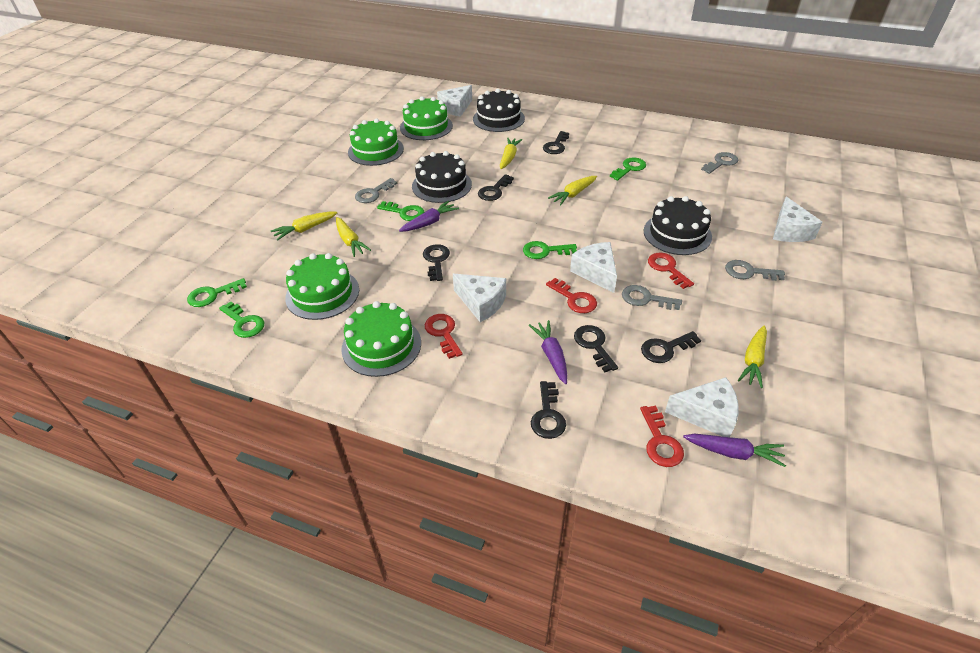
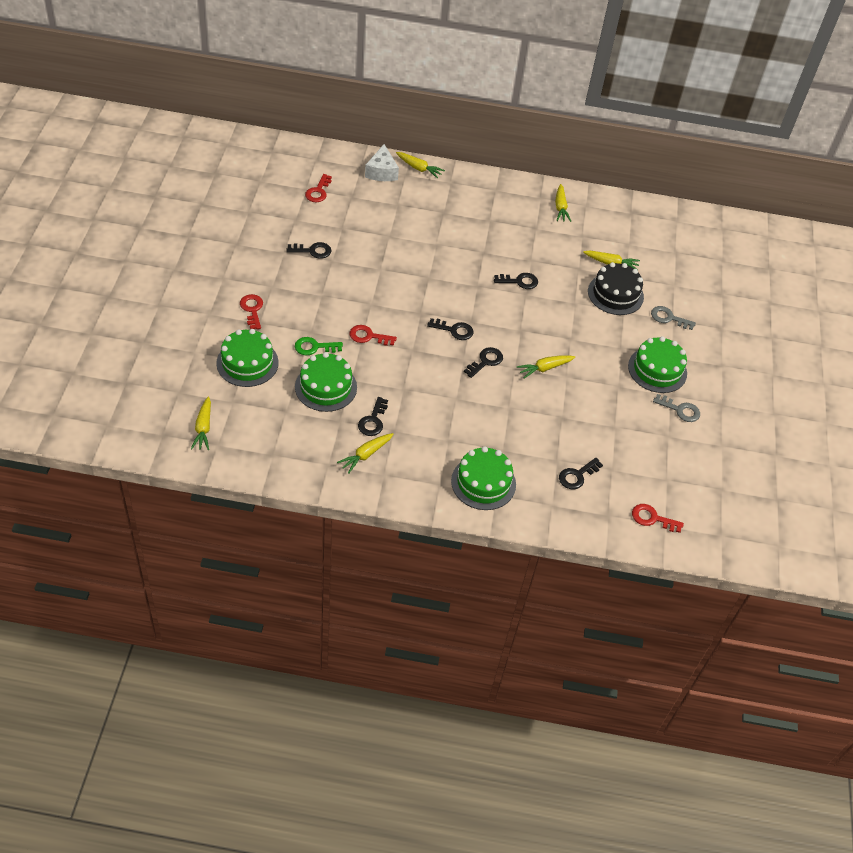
black cake: [412,151,472,203] [473,89,525,132] [644,196,712,255] = 3 -> [588,262,644,315] = 1
green key: [187,278,247,307] [219,302,264,338] [377,201,424,221] [523,241,577,259] [610,157,646,181] = 5 -> [295,337,343,355] = 1
grey key: [355,178,398,203] [622,285,682,310] [701,152,738,174] [725,260,785,281] = 4 -> [651,306,696,330] [653,394,700,422] = 2
purple carrot: [399,201,459,232] [529,320,568,384] [683,434,786,467] = 3 -> none = 0
white cheese: [437,85,472,117] [453,274,506,322] [570,242,617,293] [665,377,739,437] [773,197,823,242] = 5 -> [365,144,399,181] = 1
yellow carrot: [271,211,337,241] [336,217,371,257] [500,138,522,169] [548,176,597,205] [738,325,767,388] = 5 -> [191,397,211,450] [337,433,394,474] [396,152,445,178] [517,355,575,379] [555,184,571,222] [583,251,640,270] = 6

